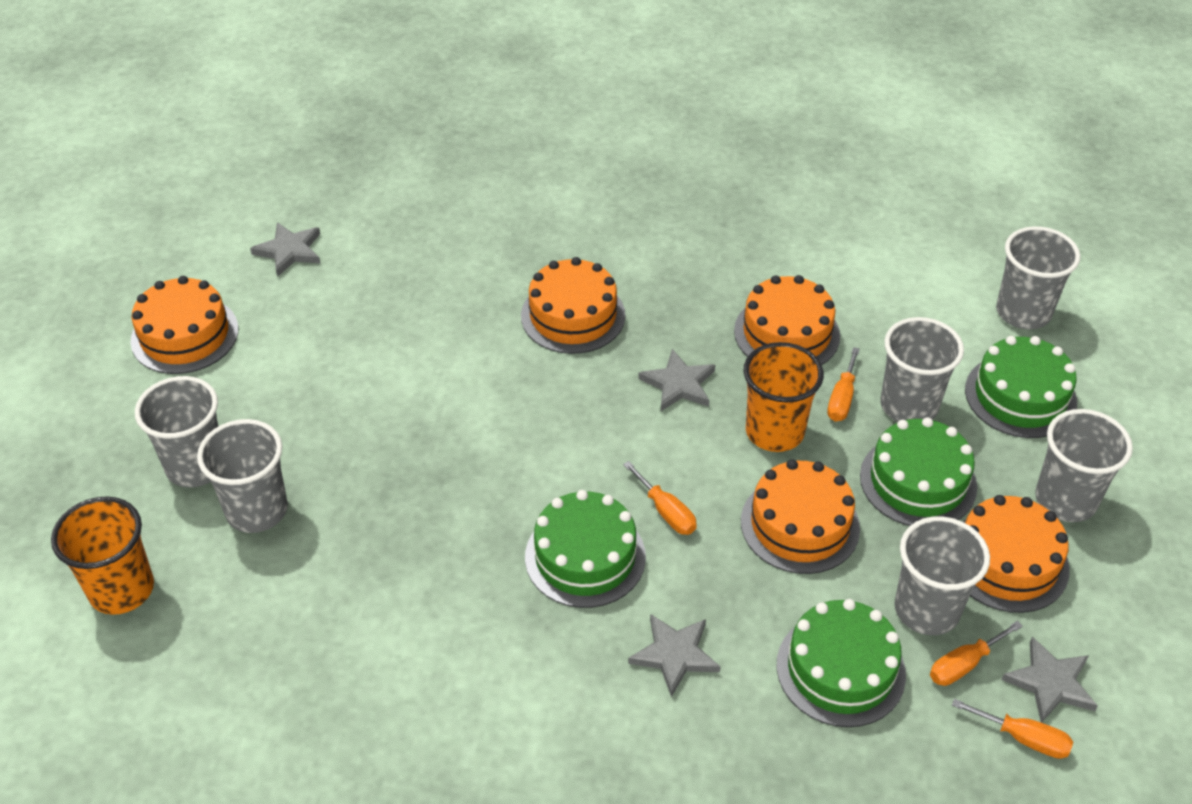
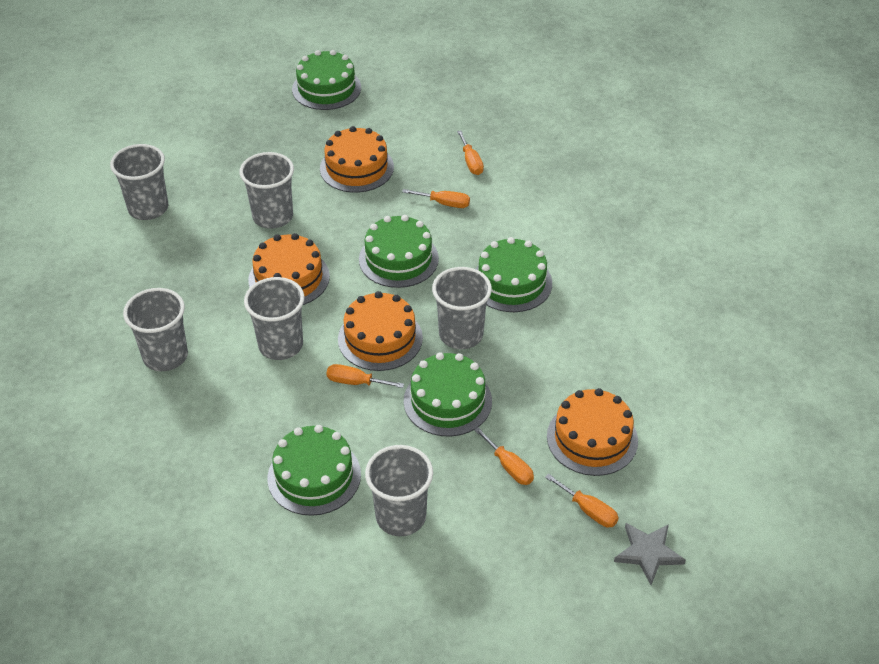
green cake: [525,490,646,608] [777,599,906,727] [860,417,977,526] [965,336,1077,438] = 4 -> [268,425,361,516] [292,50,361,110] [359,215,439,288] [404,352,492,437] [476,237,552,312] = 5
grey star: [250,222,320,277] [628,614,721,697] [638,349,715,411] [1001,637,1098,723] = 4 -> [614,523,686,585] = 1
orange cake: [131,276,238,374] [521,257,625,354] [734,275,840,365] [741,459,860,574] [963,495,1070,613] = 5 -> [248,233,330,305] [320,126,394,193] [338,291,423,371] [547,388,638,476] = 4
orange cup: [51,496,154,615] [743,342,824,452] = 2 -> none = 0
orange screwdriver: [623,461,697,535] [827,347,860,421] [930,621,1023,686] [952,699,1073,759] = 4 -> [326,364,404,388] [402,189,470,208] [457,131,484,175] [474,427,534,485] [545,474,619,527] = 5

